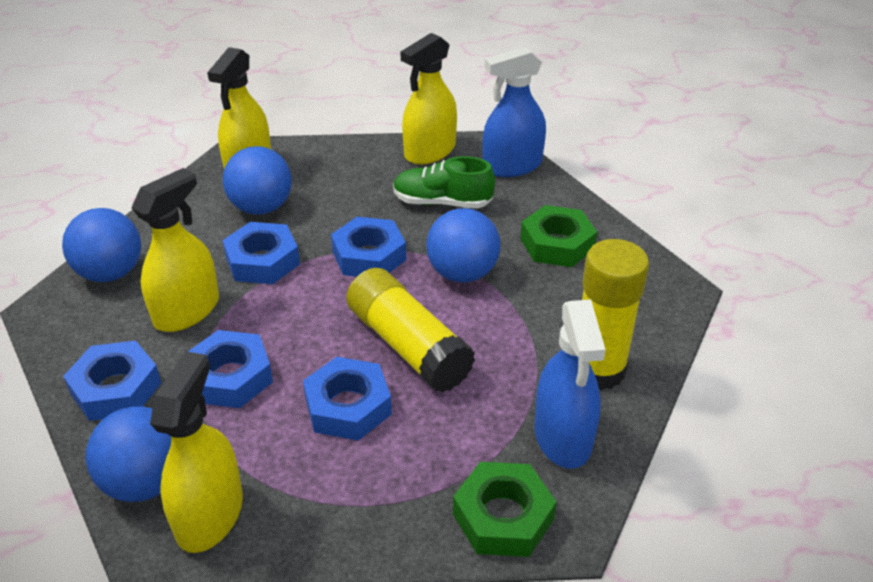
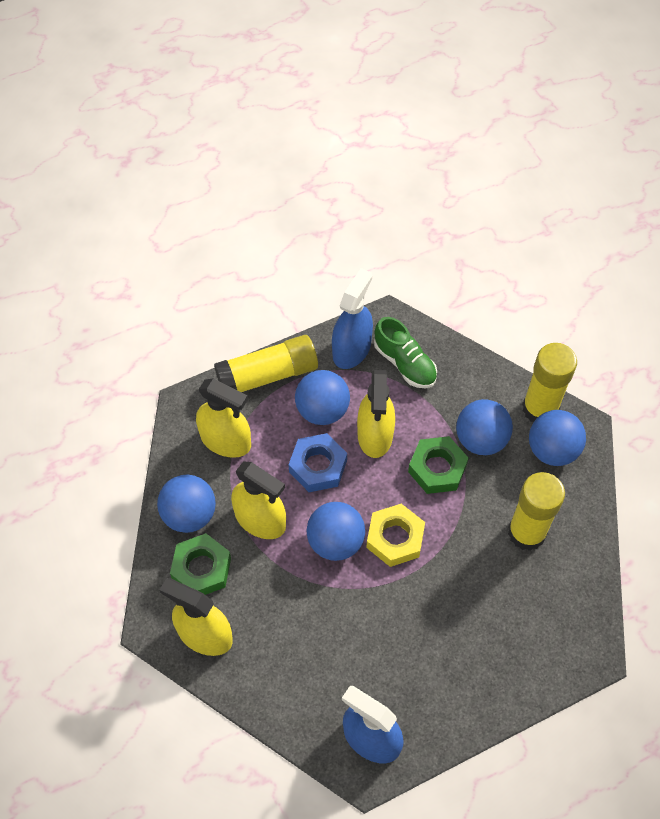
blue ball: [62,208,141,282] [85,406,171,502] [223,146,292,215] [426,208,500,283] = 4 -> [157,474,216,533] [295,370,350,425] [307,502,365,561] [456,399,513,455] [529,410,586,466] = 5
blue nut: [63,341,161,421] [188,330,273,408] [222,222,300,284] [303,357,392,441] [331,217,406,277] = 5 -> [289,433,347,492] = 1
yellow glue stick: [346,268,475,393] [582,239,649,390] = 2 -> [214,335,318,392] [508,472,565,551] [522,343,577,422] = 3
yellow nut: none = 0 -> [366,504,425,567] = 1

